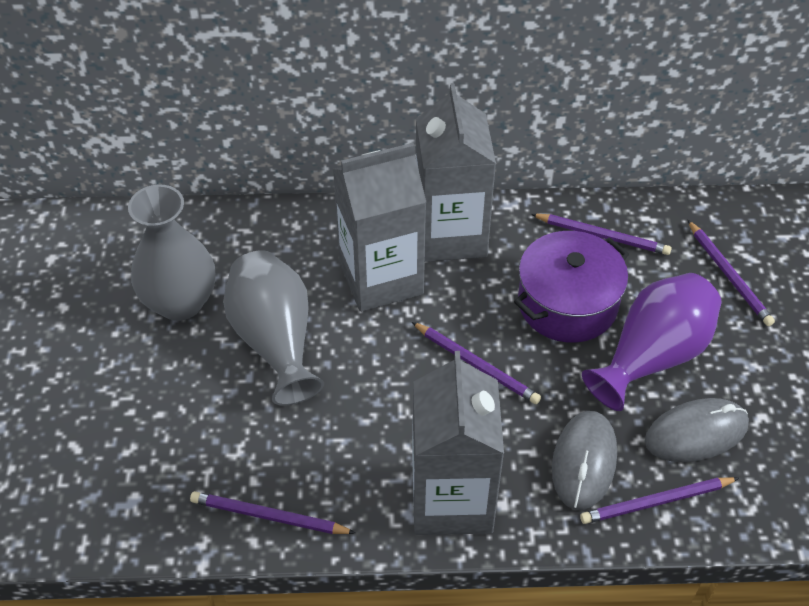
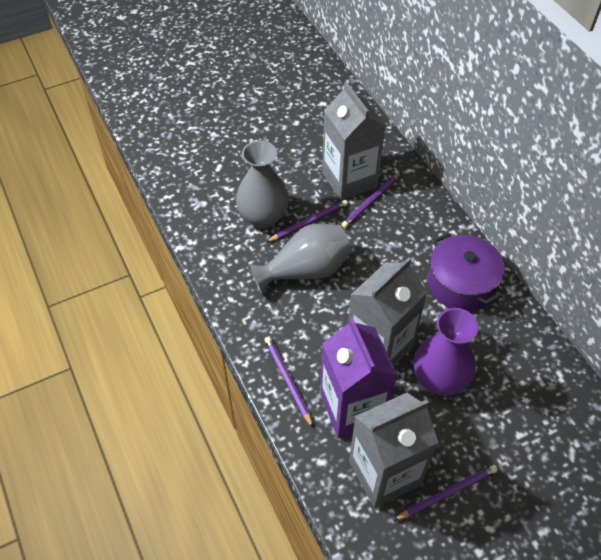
grey mouse: [552,411,617,510] [645,398,749,462] = 2 -> none = 0
purple carton: none = 0 -> [320,317,397,438] = 1
purple pencil: [190,491,355,534] [412,322,541,404] [531,214,672,255] [580,477,739,524] [688,220,775,326] = 5 -> [264,336,313,428] [266,200,348,242] [341,172,401,228] [393,465,498,521] = 4

